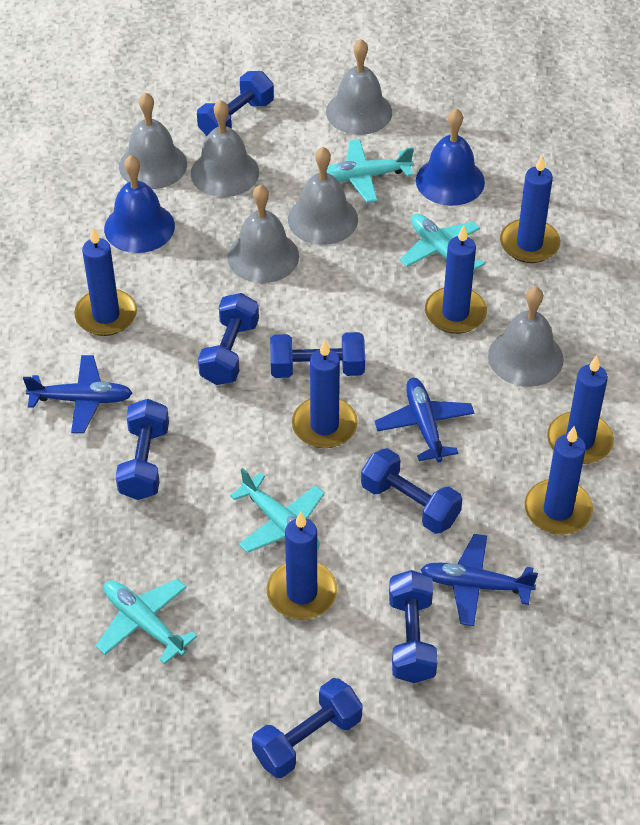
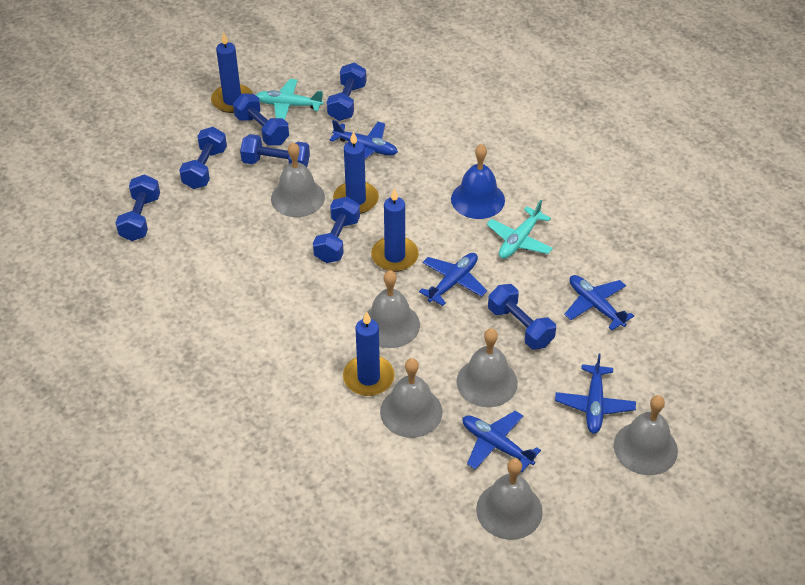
blue bell: [104,155,175,253] [416,108,485,206] = 2 -> [451,144,505,219] = 1
blue candle: [74,227,137,336] [267,512,338,620] [292,340,358,448] [425,225,487,334] [500,155,560,263] [525,426,593,535] [547,355,614,464] = 7 -> [211,32,253,113] [333,131,379,214] [343,311,395,396] [371,188,419,272] = 4
blue plane: [23,355,132,433] [374,378,474,462] [421,534,538,626] = 3 -> [329,120,398,159] [419,253,487,306] [462,411,541,473] [555,354,636,434] [564,275,634,330] = 5
turquoise plane: [96,579,197,664] [230,468,325,553] [327,139,414,203] [400,214,485,275] = 4 -> [256,79,324,120] [487,200,553,259] = 2

